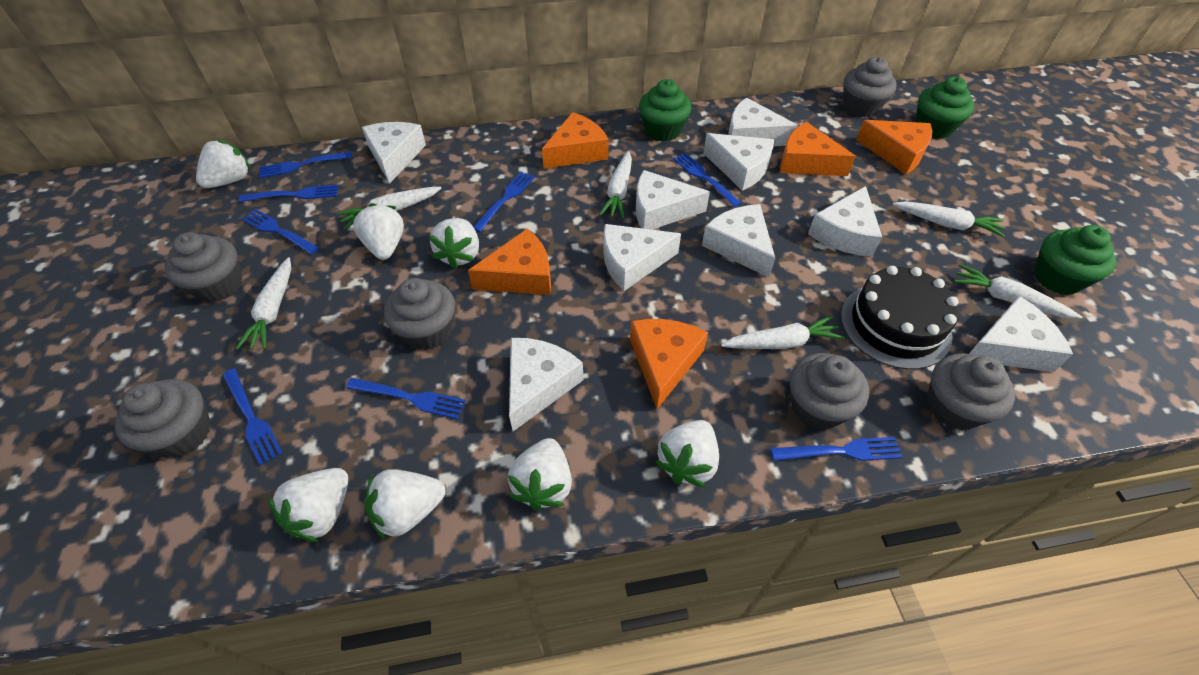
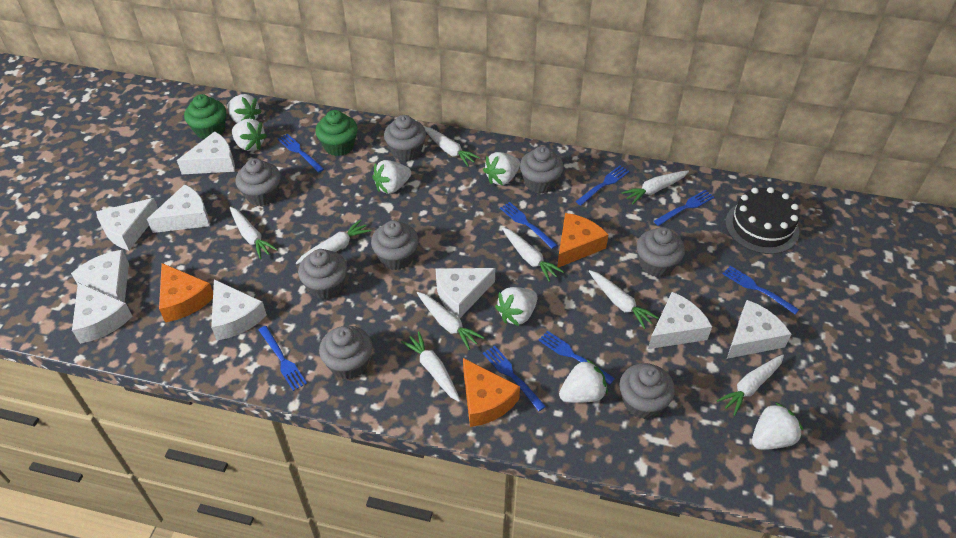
green cupcake: [639,79,692,141] [916,77,974,139] [1034,225,1116,295] = 3 -> [184,94,226,139] [315,110,358,156] = 2
grey cupcake: [114,379,211,458] [165,232,242,302] [384,278,455,350] [790,353,869,430] [843,57,897,118] [927,353,1015,430] = 6 -> [236,158,281,206] [298,249,347,299] [319,326,372,379] [371,220,419,270] [384,115,426,161] [520,146,564,193] [619,363,675,419] [637,227,685,277] = 8
orange cheese: [468,229,551,295] [542,112,609,169] [630,319,708,409] [780,122,856,176] [856,120,932,174] = 5 -> [159,263,213,322] [463,358,520,427] [557,213,609,268] = 3
white carrot: [236,257,291,349] [337,186,442,229] [599,151,632,218] [721,316,845,349] [893,201,1005,237] [954,264,1082,319] = 6 -> [230,207,278,259] [296,220,372,264] [401,331,460,402] [417,292,485,350] [424,127,480,167] [502,227,564,282] [589,270,659,329] [622,171,689,204] [716,355,784,416] = 9

